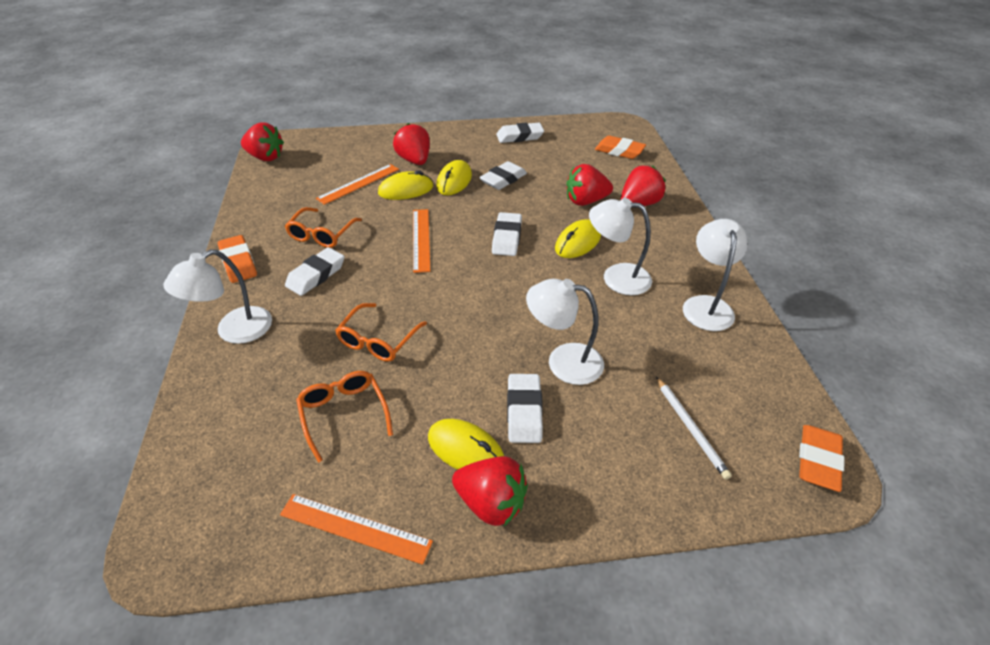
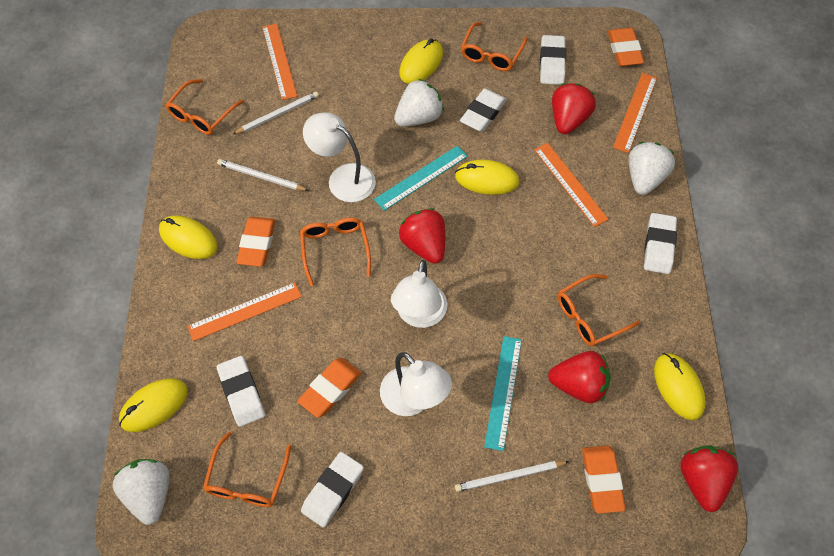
orange eraser: [218,235,257,283] [595,136,646,159] [799,425,845,492] = 3 -> [236,217,275,267] [297,358,362,418] [582,446,626,514] [608,28,644,66] = 4
orange glasses: [285,207,362,248] [296,371,393,463] [335,303,427,362] = 3 -> [166,79,244,135] [203,432,291,507] [300,218,371,286] [461,22,528,71] [558,274,640,346] = 5
orange ruler: [280,494,433,565] [316,164,399,205] [413,209,430,273] = 3 -> [187,282,302,341] [262,24,297,100] [534,143,609,227] [613,73,657,153] = 4
red strawberry: [241,122,284,161] [393,123,430,165] [452,456,528,526] [566,164,613,206] [621,166,666,206] = 5 -> [399,208,445,264] [548,351,611,403] [552,83,596,134] [680,445,738,512] = 4
turquoise ruler: none = 0 -> [374,146,468,211] [484,336,522,451] = 2
white lamp: [164,249,272,344] [526,279,604,385] [589,198,652,295] [683,219,747,331] = 4 -> [303,112,376,202] [380,352,452,416] [391,260,447,328] = 3
white pencil: [656,377,732,480] = 1 -> [217,159,309,191] [233,91,319,134] [455,461,570,492] = 3
white strawberry: none = 0 -> [113,459,170,525] [394,79,444,127] [629,142,675,195] = 3
yellow mouse: [378,170,433,200] [428,419,504,470] [436,160,472,195] [555,219,601,258] = 4 -> [119,379,188,432] [159,215,218,259] [399,39,443,84] [455,160,519,195] [654,353,706,420] = 5

